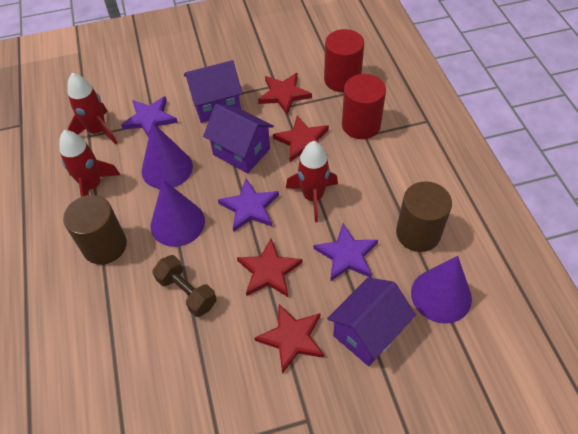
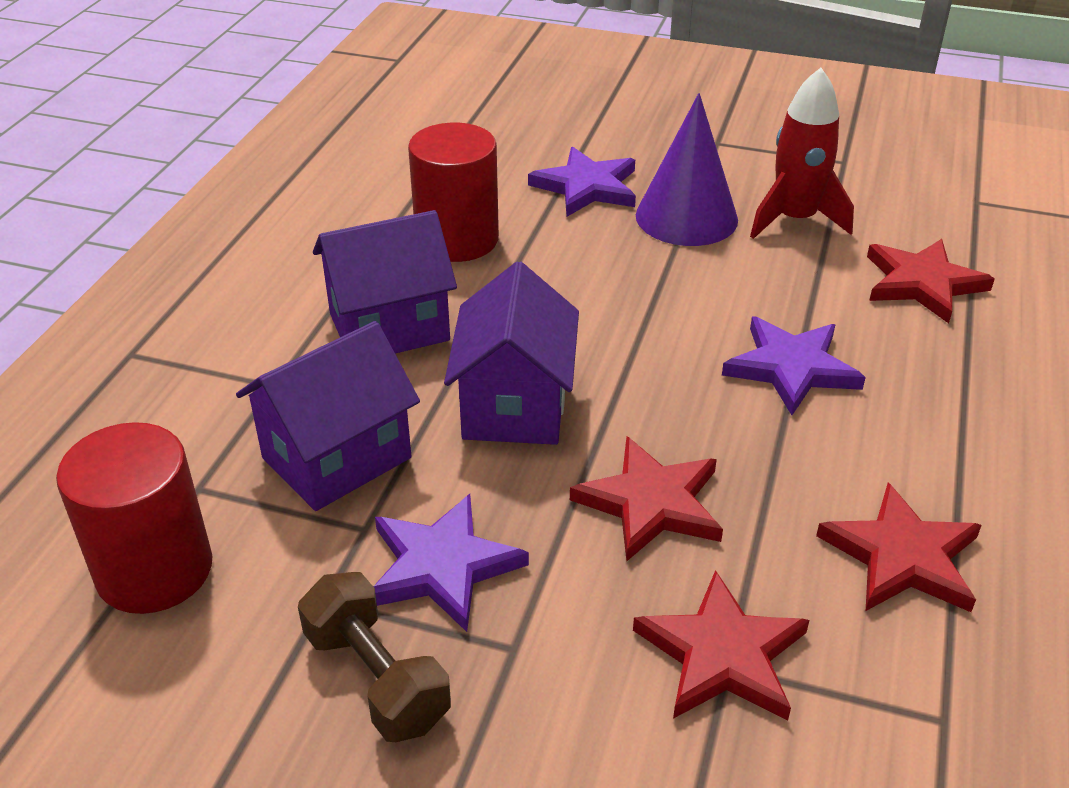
brown cylinder: [63,195,127,265] [396,181,452,252] = 2 -> none = 0
purple cone: [142,122,193,189] [151,180,205,247] [411,256,472,324] = 3 -> [636,93,738,246] = 1
red rocket: [59,130,120,197] [68,73,117,144] [286,141,338,222] = 3 -> [750,68,854,239] = 1

